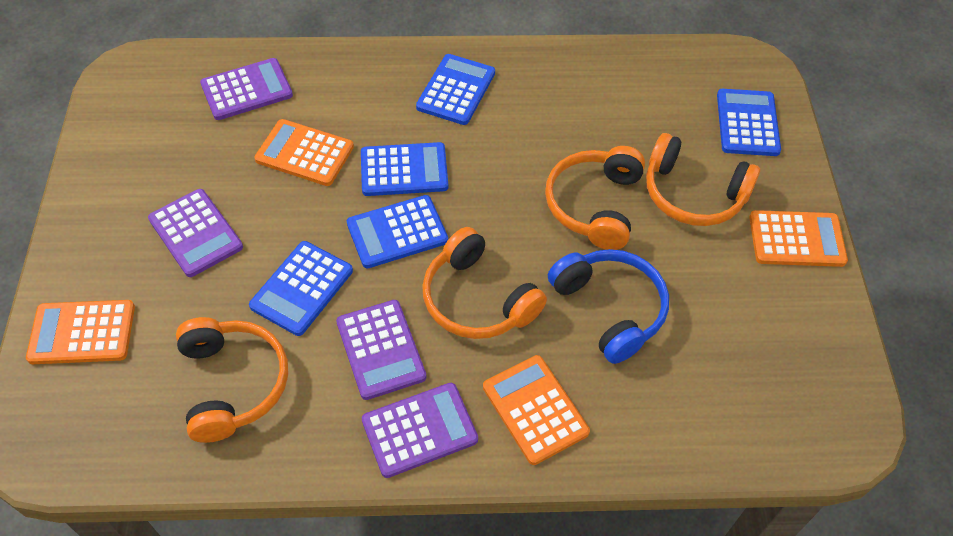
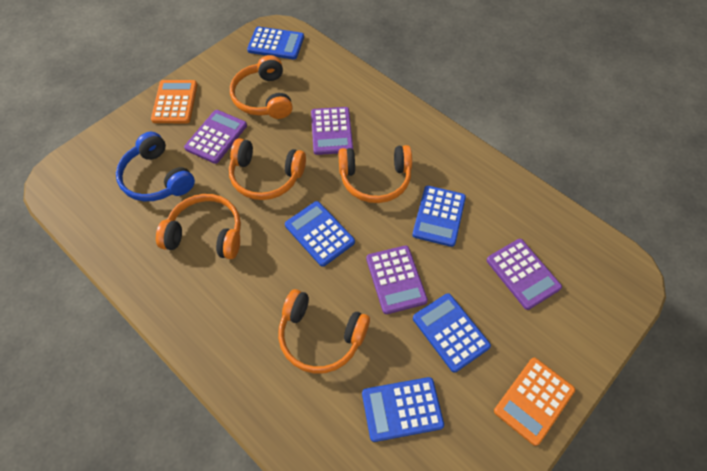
orange calculator: [26,300,135,364] [254,119,354,186] [483,355,590,465] [749,210,848,267] = 4 -> [151,80,197,123] [494,358,575,446] = 2
orange headphones: [176,317,288,443] [422,227,547,339] [545,146,645,250] [646,133,760,226] = 4 -> [156,194,241,259] [229,138,306,200] [230,55,293,119] [278,289,370,374] [338,145,412,203] = 5

